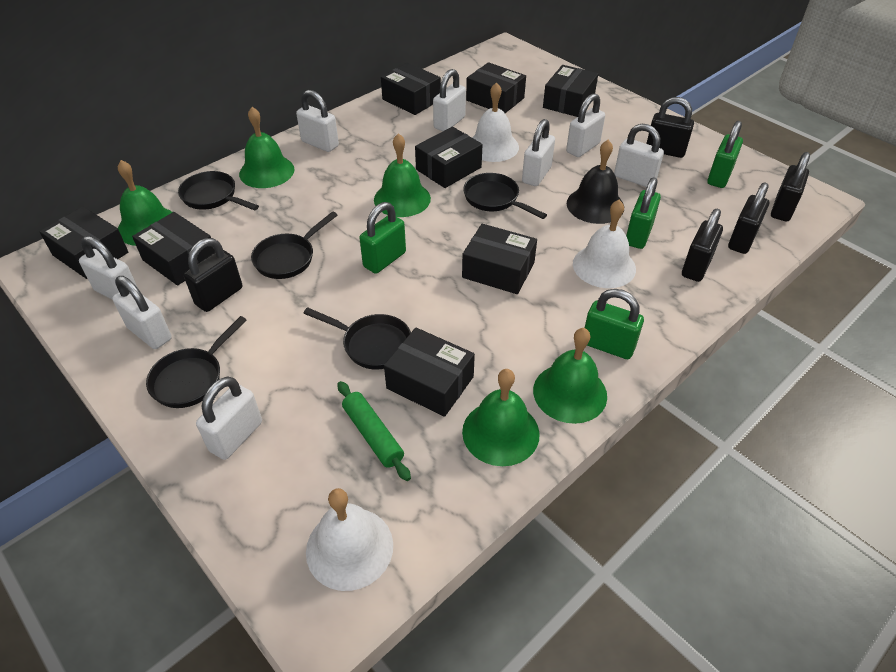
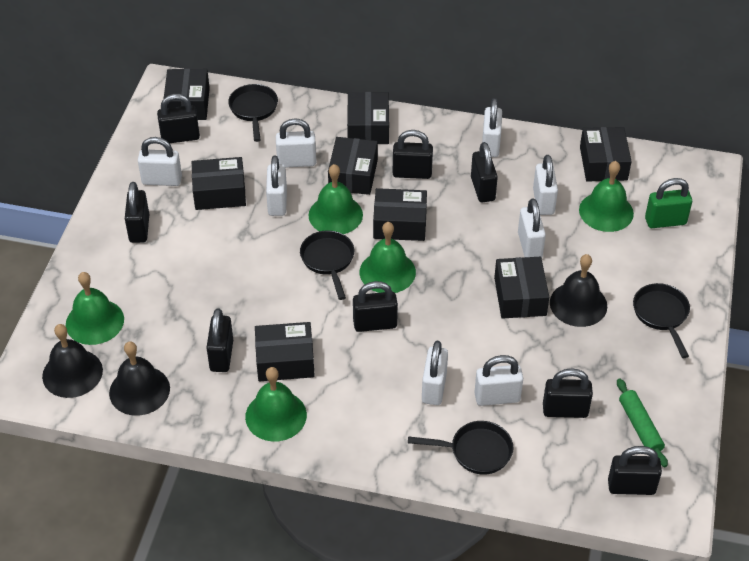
black bell: [567,140,624,224] = 1 -> [42,324,103,398] [109,341,170,416] [550,254,607,327] = 3
black padlock: [184,238,242,312] [646,97,694,158] [682,209,723,282] [728,182,769,254] [771,152,810,221] = 5 -> [125,182,149,243] [157,94,200,143] [206,308,233,372] [353,281,398,332] [393,130,433,179] [471,142,498,202] [543,368,593,418] [608,446,662,495] = 8
black pan: [146,316,247,408] [178,171,259,211] [251,211,337,279] [303,307,411,369] [463,173,547,219] = 5 -> [228,84,278,142] [300,230,354,300] [408,421,513,475] [633,283,690,358] = 4
green padlock: [360,202,406,274] [585,289,644,359] [626,177,661,249] [707,121,743,188] = 4 -> [645,178,692,228] = 1
white bell: [306,488,393,591] [472,82,519,162] [573,200,636,288] = 3 -> none = 0

